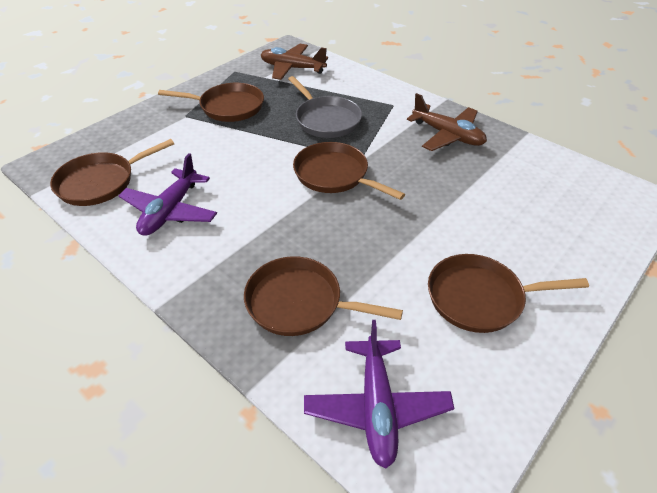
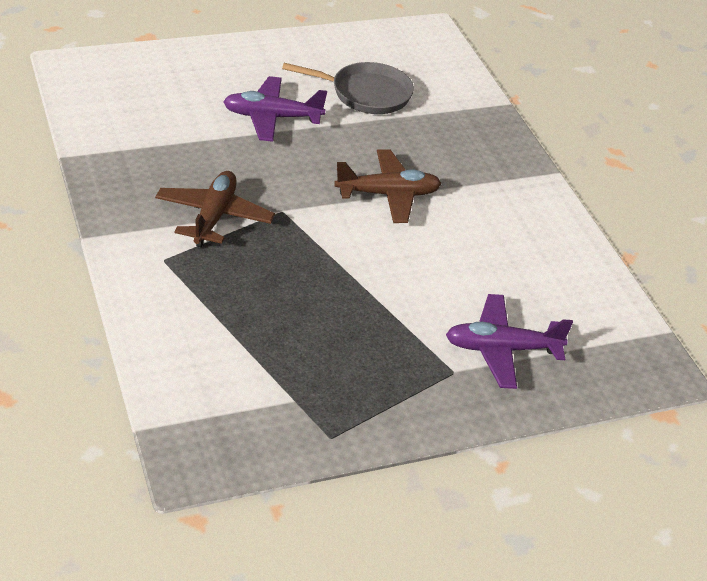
brown pan: [50,139,174,206] [158,83,264,122] [244,256,403,336] [293,142,405,200] [428,254,589,333] = 5 -> none = 0

